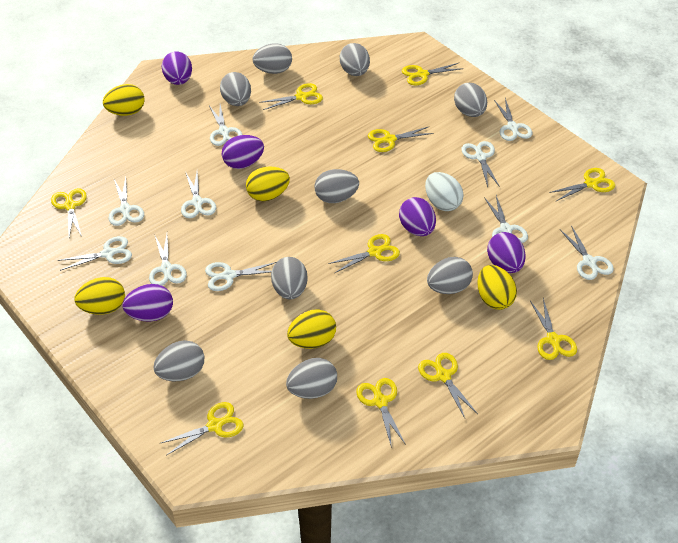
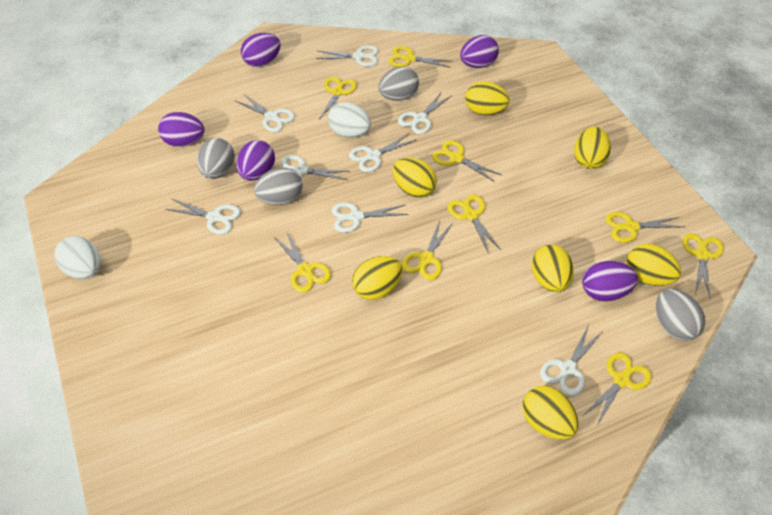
grey egg: [153,340,204,381] [220,72,251,106] [253,43,292,74] [271,257,308,299] [286,358,337,399] [315,169,359,203] [340,43,370,76] [427,257,473,294] [454,83,487,117] = 9 -> [197,138,235,179] [254,168,303,205] [378,66,419,101] [656,289,706,341] = 4
white egg: [425,172,464,211] = 1 -> [54,236,101,279] [328,102,371,138] = 2
white scissors: [58,236,132,271] [108,177,144,226] [149,234,187,286] [181,172,216,218] [205,262,276,291] [209,105,243,146] [461,141,500,187] [484,195,528,243] [494,98,532,141] [560,225,614,280] = 10 -> [165,199,241,234] [236,94,295,132] [281,155,351,180] [316,45,379,67] [332,202,408,233] [349,133,416,172] [398,92,452,134] [540,325,603,396] = 8
yellow egg: [74,277,125,315] [103,84,145,116] [246,167,290,201] [287,309,336,349] [477,265,517,310] = 5 -> [352,256,402,300] [392,158,437,198] [465,81,510,115] [522,386,579,440] [532,245,574,293] [574,127,611,169] [627,244,681,286] = 7
yellow scissors: [51,188,87,237] [161,402,244,455] [259,83,323,110] [328,234,400,273] [356,378,406,448] [368,127,433,152] [402,63,463,85] [418,353,478,418] [530,298,577,360] [549,168,615,201] = 10 -> [274,232,331,293] [319,77,357,119] [388,46,451,68] [402,220,453,280] [432,140,502,182] [448,195,501,254] [583,353,652,425] [605,212,683,243] [683,233,724,299] = 9

